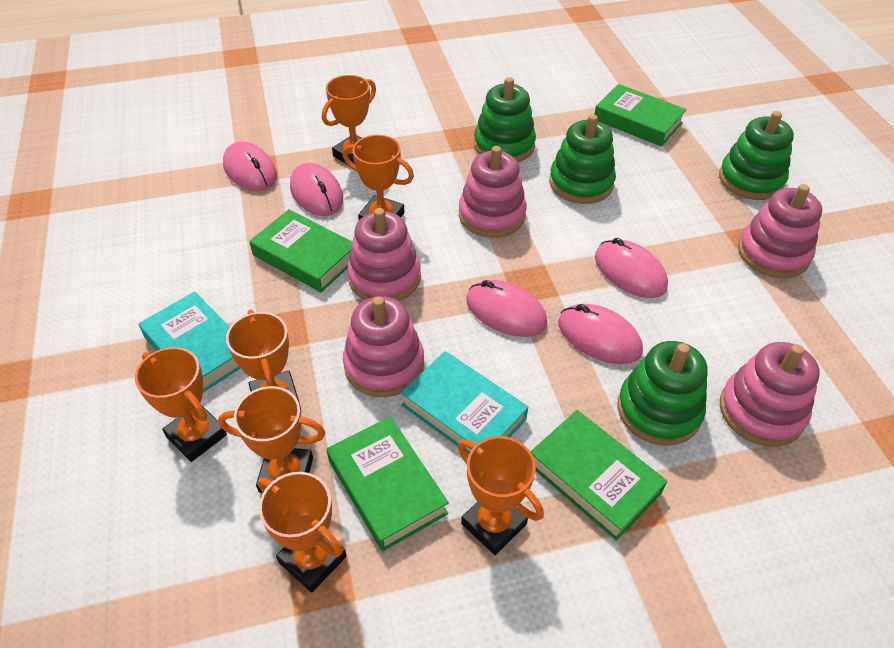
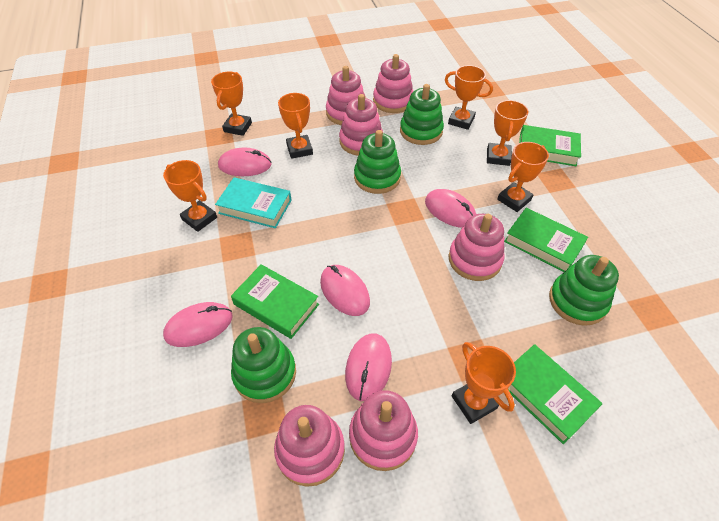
pink stacking toy: [343,296,424,397] [347,208,421,301] [459,146,527,238] [720,342,820,447] [738,184,822,278] = 5 -> [274,405,345,487] [326,66,365,125] [339,94,383,156] [349,390,418,471] [373,54,413,113] [448,214,504,281] = 6
turquoise book: [139,291,241,392] [401,351,528,454] = 2 -> [215,177,292,228] = 1

